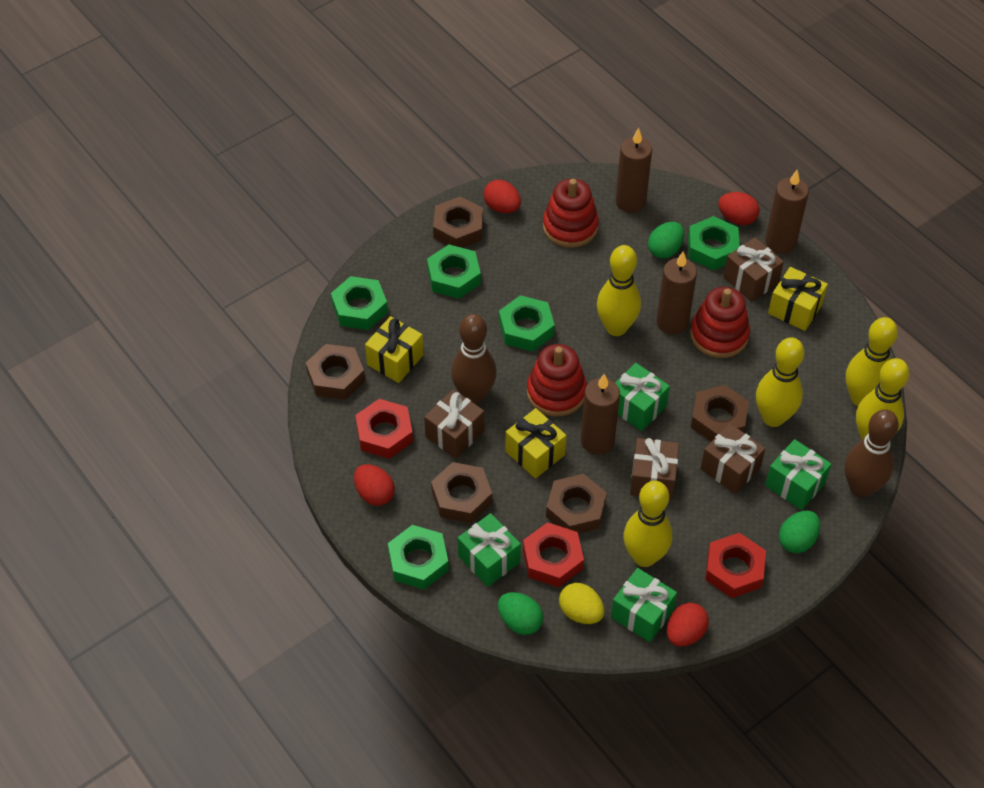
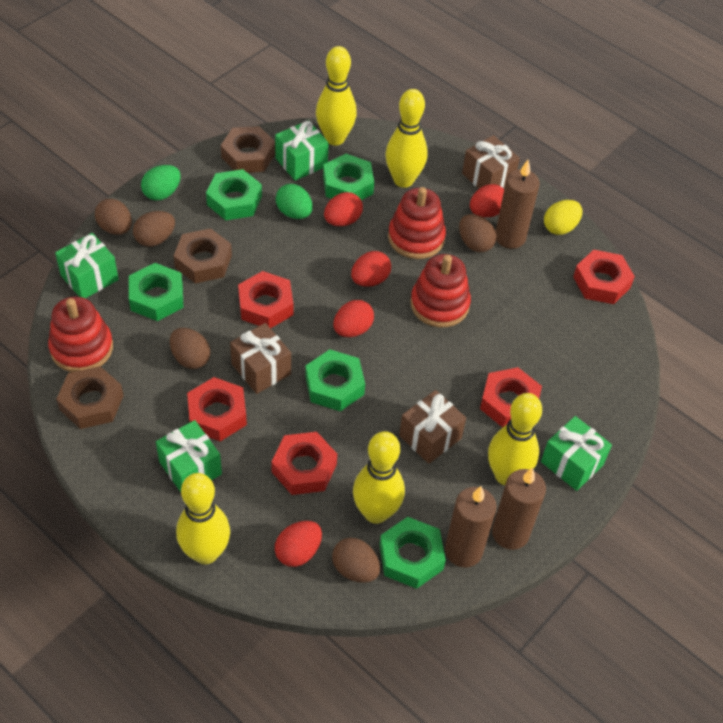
brown bowling pin: [451,314,497,404] [845,409,899,498] = 2 -> none = 0
brown candle: [581,374,620,455] [616,128,652,213] [656,252,697,335] [765,170,809,254] = 4 -> [445,486,496,568] [492,467,546,550] [496,160,540,249] = 3
brown egg: none = 0 -> [95,199,132,235] [133,211,175,247] [170,328,210,369] [332,538,380,583] [459,214,496,252] = 5
brown gift: [424,389,484,459] [630,438,679,500] [701,423,766,494] [723,237,784,302] = 4 -> [230,323,291,394] [399,390,466,464] [462,135,520,189] = 3
brown nut: [306,344,365,400] [431,462,492,523] [433,196,483,248] [546,474,607,534] [691,385,749,442] = 5 -> [56,366,124,429] [174,228,232,283] [221,126,275,173] = 3
green egg: [498,592,543,635] [648,222,684,259] [779,511,820,553] = 3 -> [141,165,181,200] [276,184,313,219] = 2
red egg: [354,464,395,506] [484,180,521,213] [667,603,709,646] [718,192,760,225] = 4 -> [275,521,322,567] [324,192,363,226] [333,300,374,337] [351,251,391,287] [470,184,504,217] = 5
red nut: [355,399,413,459] [523,522,584,587] [705,533,766,598] = 3 -> [187,377,247,441] [238,271,293,328] [271,432,337,495] [480,367,542,428] [573,250,635,304] = 5
yellow gift: [365,316,424,383] [505,408,566,479] [768,267,828,331] = 3 -> none = 0

